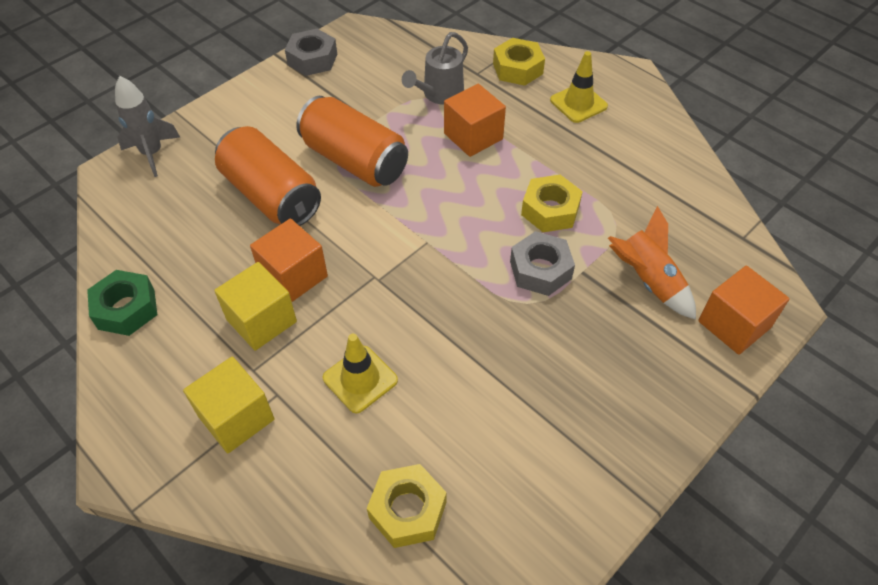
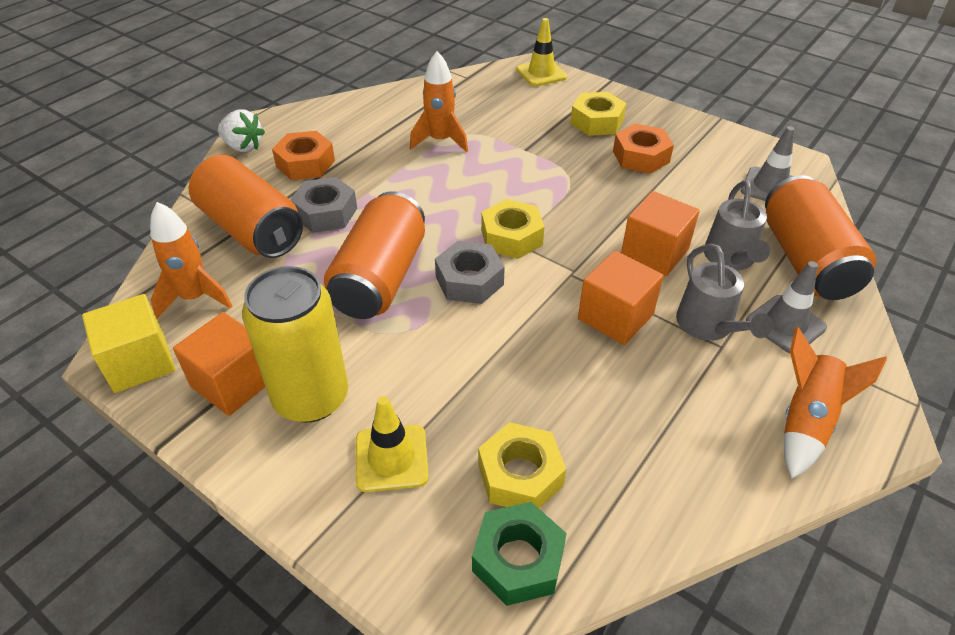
grey rocket: [115,76,180,177] = 1 -> none = 0
grey traffic cone: none = 0 -> [741,126,795,201] [746,261,827,353] = 2
grey watering can: [402,32,468,105] = 1 -> [676,244,773,341] [704,180,770,270] = 2
orange can: [215,126,321,226] [296,96,408,187] = 2 -> [188,155,303,258] [324,191,425,319] [765,175,877,300] = 3
orange nut: none = 0 -> [272,131,335,180] [613,124,674,174] = 2
orange rocket: [608,206,696,319] = 1 -> [150,202,232,319] [410,51,468,153] [784,327,887,478] = 3
white strawberry: none = 0 -> [218,109,265,152] = 1
yellow can: none = 0 -> [242,266,348,422] = 1
yellow cube: [183,357,275,453] [214,262,297,351] = 2 -> [82,294,175,393] = 1

